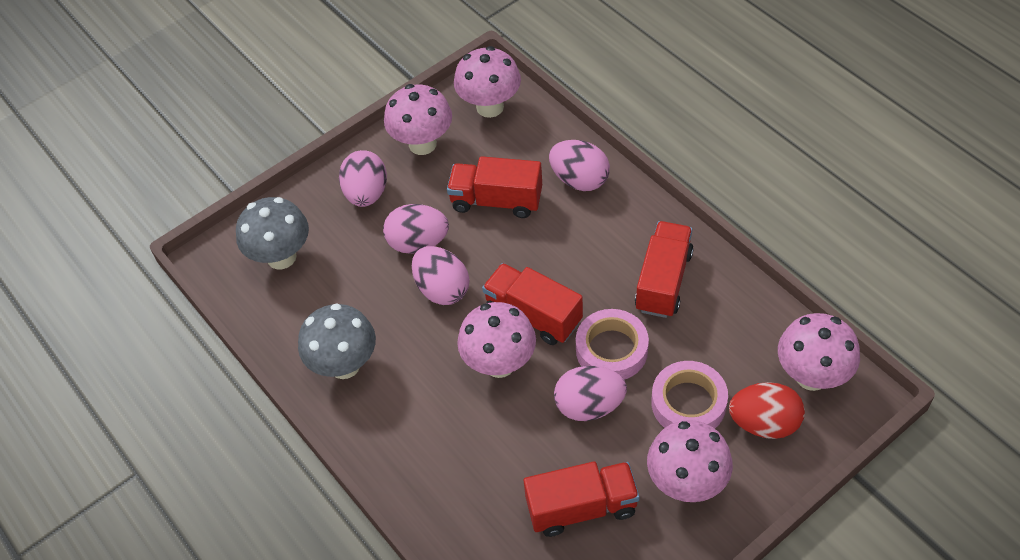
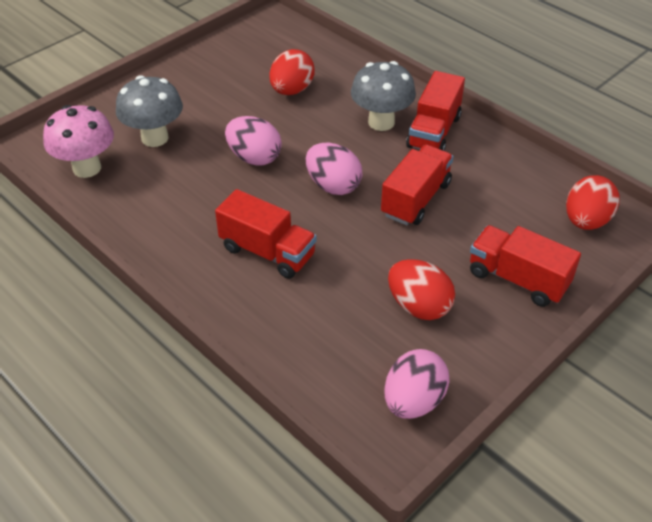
pink egg: [339,150,387,207] [383,204,449,254] [412,246,469,305] [549,140,610,191] [554,366,627,421] = 5 -> [225,116,282,166] [306,143,362,195] [384,349,450,419] = 3
pink mushroom: [384,84,452,155] [454,46,521,118] [457,302,536,378] [647,420,733,502] [778,313,860,391] = 5 -> [43,105,114,178] = 1
pink tape: [576,309,649,380] [651,361,728,429] = 2 -> none = 0
red egg: [729,382,805,439] = 1 -> [269,49,315,95] [388,259,455,320] [566,175,619,230] = 3

